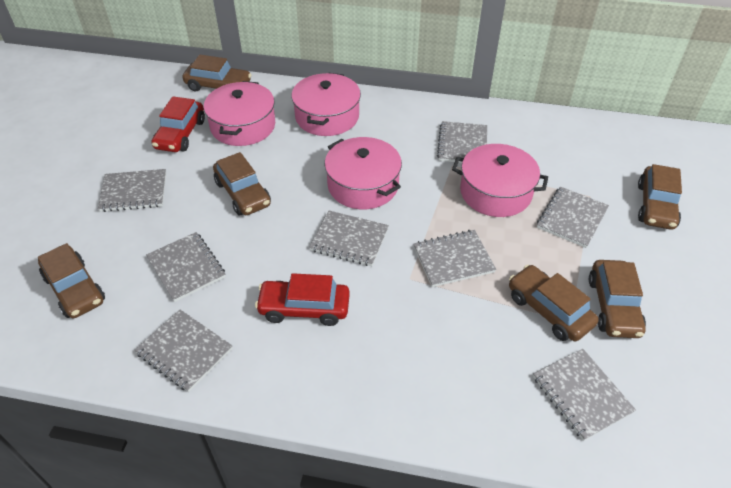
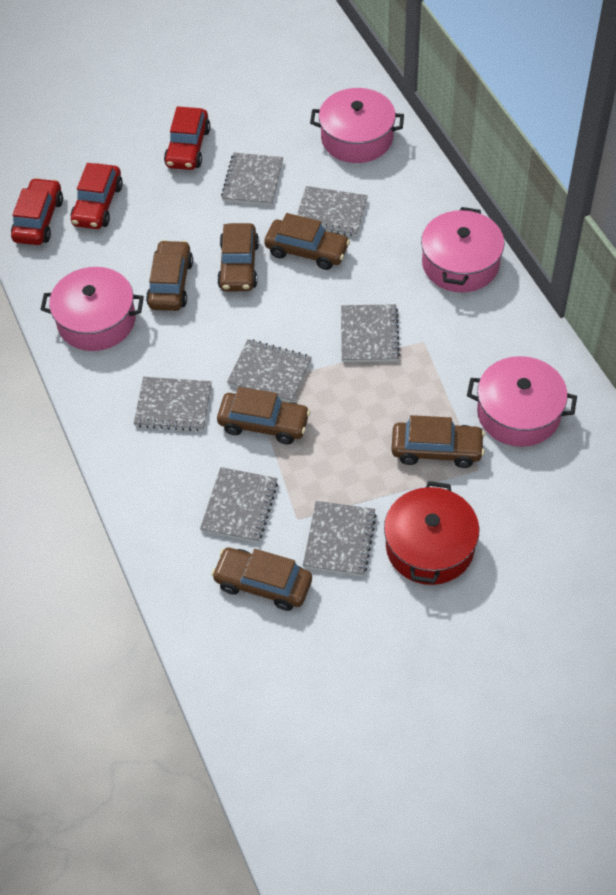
grey notebook: [98,169,166,212] [135,310,232,392] [146,232,225,302] [309,211,389,266] [414,230,496,287] [437,121,487,163] [533,349,636,441] [537,187,609,248] = 8 -> [134,377,212,432] [200,467,278,543] [221,153,283,206] [227,339,312,402] [297,186,368,236] [303,501,377,576] [341,304,400,362] = 7
red car: [152,96,205,152] [255,273,350,326] = 2 -> [11,178,63,245] [71,163,123,229] [164,106,210,170] = 3
red pot: none = 0 -> [384,481,479,585] = 1

